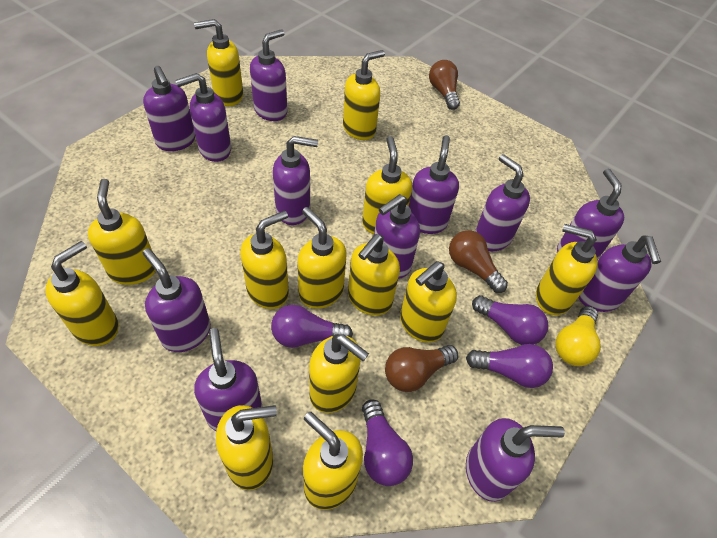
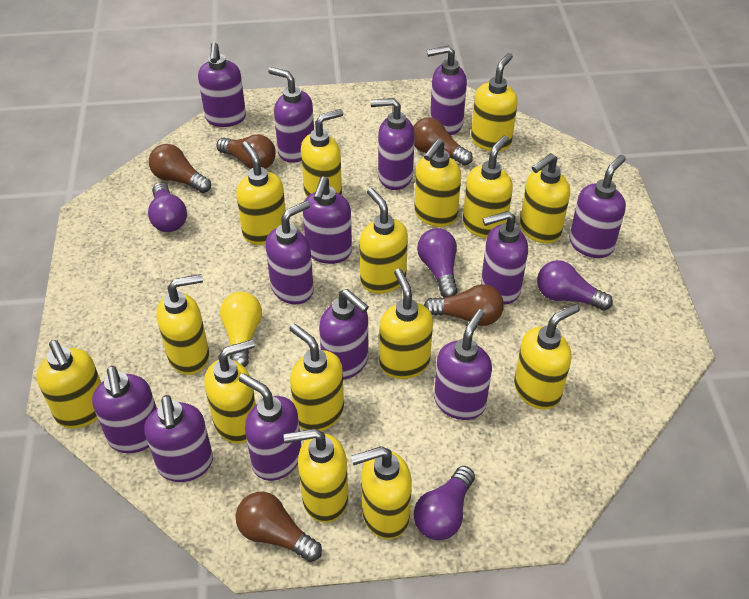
brown light bulb: [385,345,458,392] [429,60,460,110] [449,230,508,293] = 3 -> [149,144,211,193] [217,134,276,169] [236,492,322,562] [413,117,473,166] [424,284,504,326] = 5
purple soap dispenser: [143,66,195,151] [143,248,211,352] [175,73,231,162] [194,328,262,431] [250,29,287,121] [273,136,318,225] [374,194,420,279] [409,135,459,234] [466,418,565,502] [475,154,530,251] [557,169,624,260] [578,235,661,312] = 12 -> [92,366,157,453] [144,395,213,482] [198,42,246,127] [239,373,302,481] [266,201,314,304] [268,67,314,163] [303,177,352,264] [319,289,369,380] [370,98,415,190] [427,45,467,135] [434,309,492,420] [481,211,528,304] [569,155,626,258] = 13
yellow soap dispenser: [45,241,119,346] [88,179,156,285] [194,19,243,106] [216,405,277,490] [240,210,289,309] [297,207,347,309] [303,412,363,510] [309,334,369,413] [343,50,385,140] [348,234,400,316] [362,136,412,234] [400,261,457,343] [536,224,597,315] = 13 -> [36,340,101,429] [157,274,209,375] [204,339,256,444] [236,141,286,245] [284,428,348,523] [289,323,344,431] [301,109,343,197] [351,446,412,540] [360,188,408,294] [379,269,433,379] [414,139,461,227] [463,135,513,238] [471,53,518,151] [514,304,580,409] [520,153,570,244] = 15

